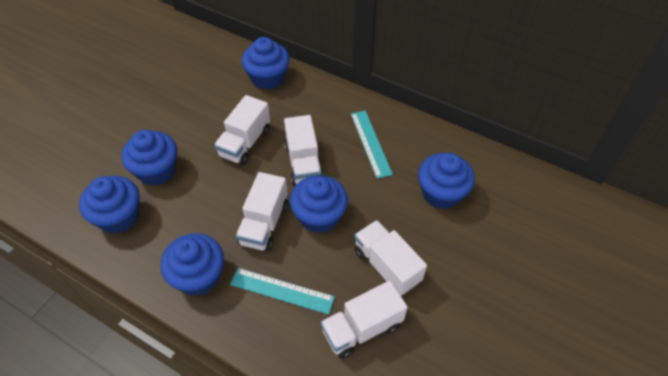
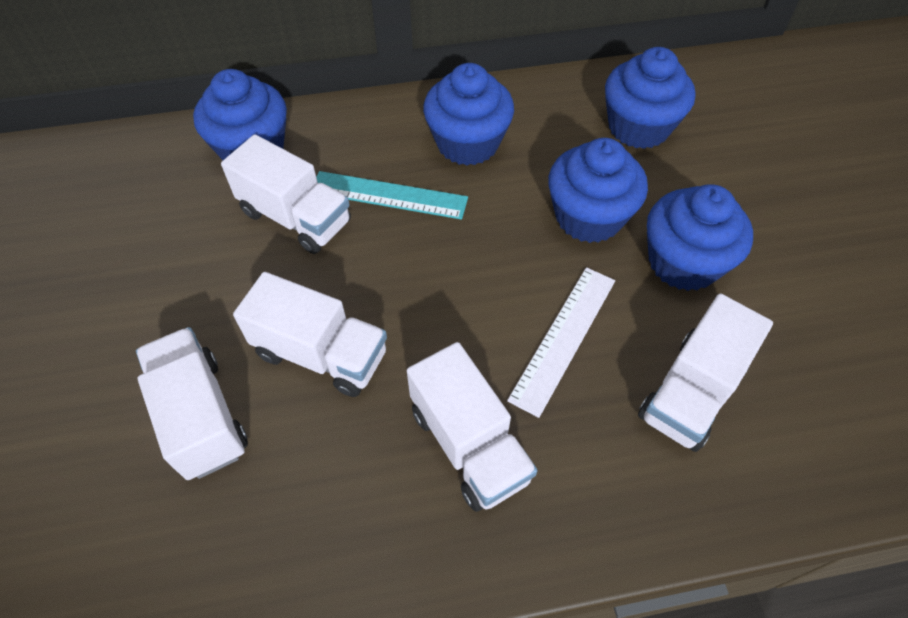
blue cupcake: [79,176,140,234] [121,130,177,186] [161,233,224,296] [242,37,289,90] [290,175,348,233] [418,153,475,209] = 6 -> [193,69,287,160] [423,63,514,166] [548,138,648,243] [605,47,696,149] [647,184,753,291] = 5
turquoise ruler: [230,268,335,315] [351,111,393,179] = 2 -> [317,171,468,220] = 1
white ruler: none = 0 -> [507,267,615,418] = 1

